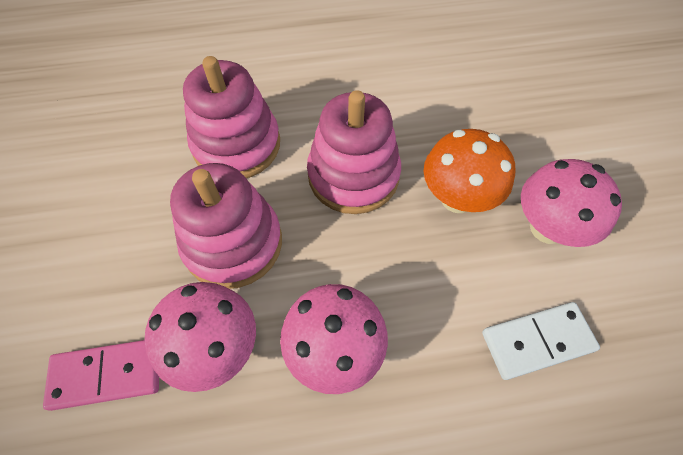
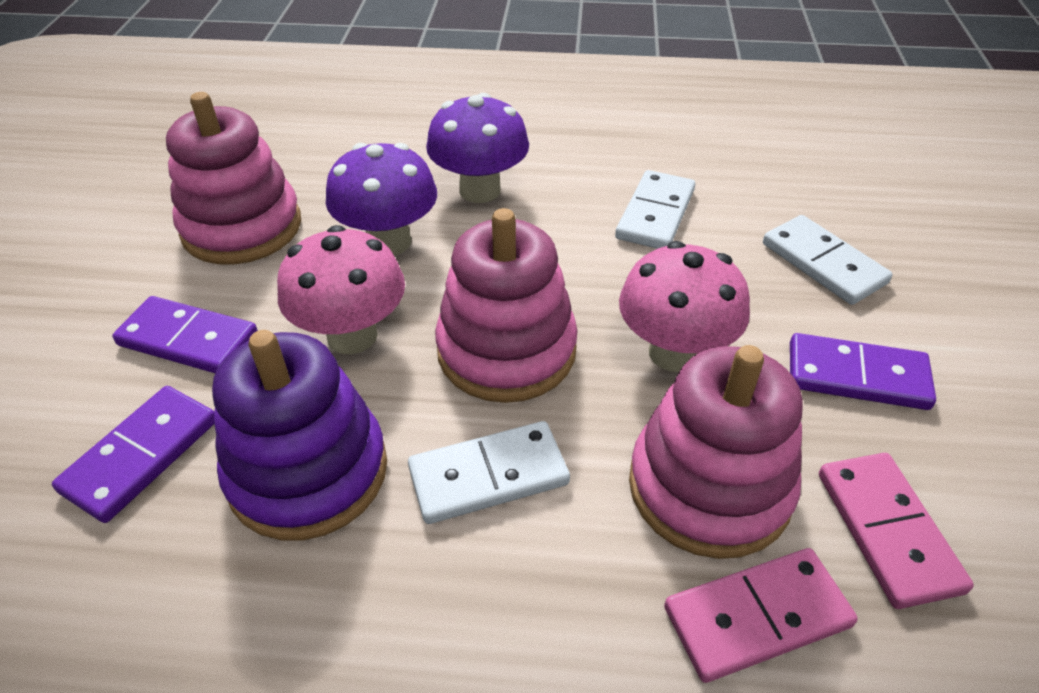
orange mushroom: [424,129,515,213] = 1 -> none = 0
pink domino: [43,340,159,411] = 1 -> [664,548,858,683] [819,453,974,609] = 2
pink mushroom: [144,282,256,392] [280,284,388,394] [521,159,622,247] = 3 -> [277,225,405,354] [619,241,750,372] = 2
purple domino: none = 0 -> [52,386,214,523] [112,296,258,373] [790,333,936,410] = 3
purple mushroom: none = 0 -> [326,143,437,256] [426,93,529,203] = 2
purple stacking toy: none = 0 -> [212,330,387,540] = 1
white domino: [482,302,600,380] = 1 -> [408,421,570,524] [615,170,695,249] [763,215,893,305] = 3

